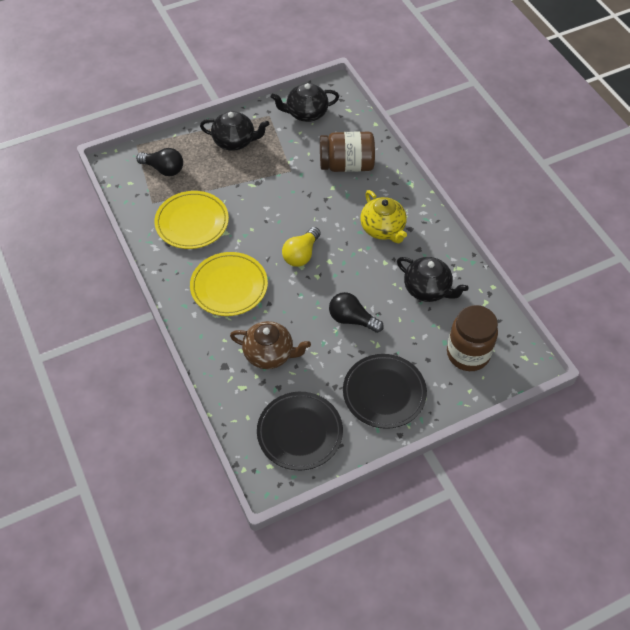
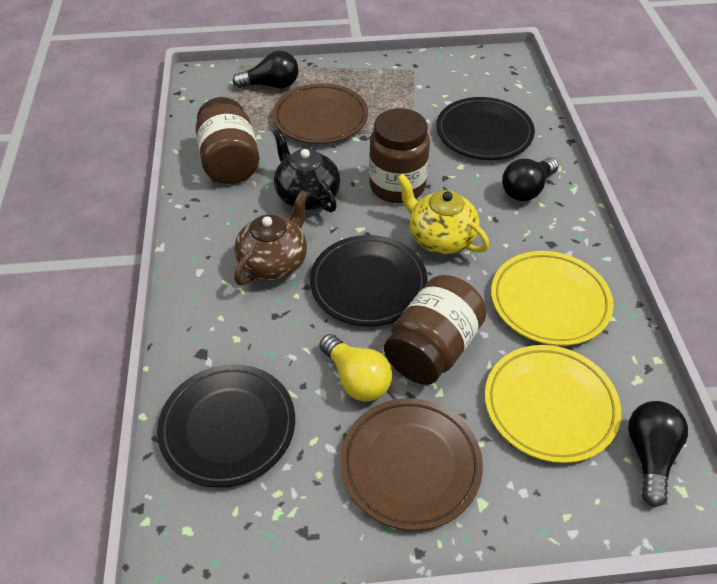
black light bulb: [136,148,183,176] [329,292,384,333] = 2 -> [233,51,299,88] [502,157,559,201] [628,401,688,507] = 3
black plate: [257,392,343,470] [343,354,427,429] = 2 -> [157,364,295,487] [310,235,428,326] [436,97,535,160] = 3
black teapot: [200,111,269,151] [271,83,339,122] [397,257,468,302] = 3 -> [273,129,340,212] = 1
brown jar: [320,131,375,172] [447,305,498,371] = 2 -> [195,97,259,184] [369,108,430,203] [384,275,487,385] = 3
brown plate: none = 0 -> [273,83,368,144] [340,398,483,531] = 2

